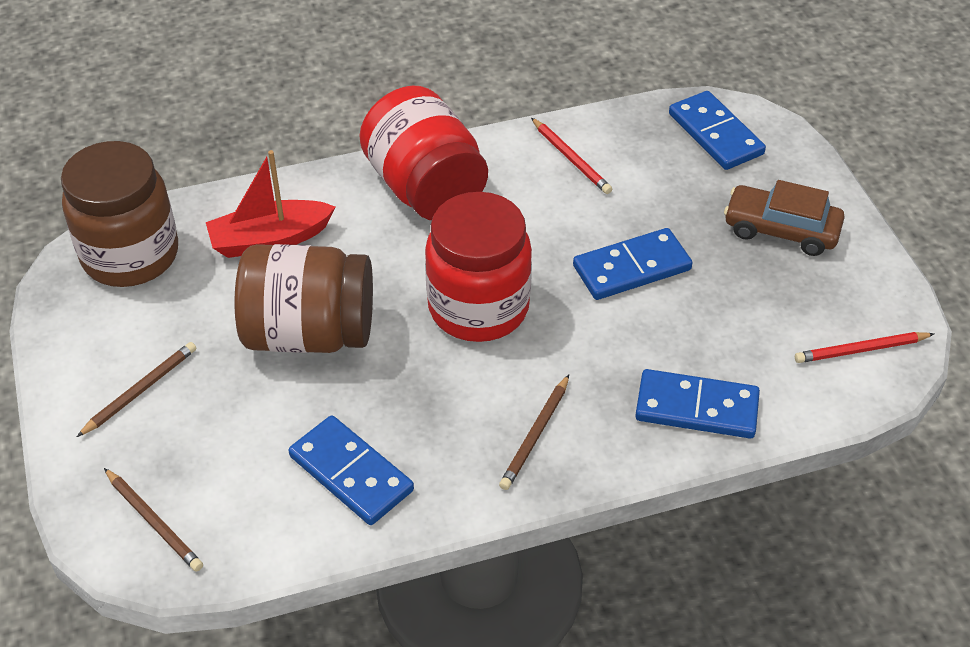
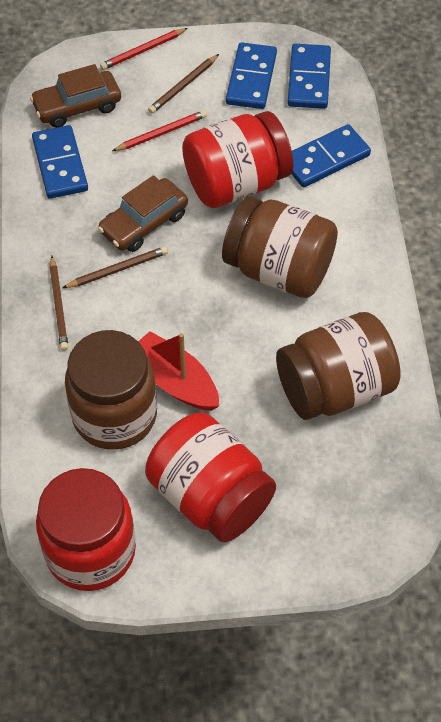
brown car: [724,180,845,256] = 1 -> [30,64,121,128] [98,175,188,252] = 2
brown jar: [61,141,178,287] [235,244,373,353] = 2 -> [65,330,157,450] [222,196,338,298] [276,312,401,420] = 3
red jar: [359,86,488,220] [425,192,532,342] = 2 -> [36,468,136,591] [145,412,276,542] [182,111,293,208] = 3

